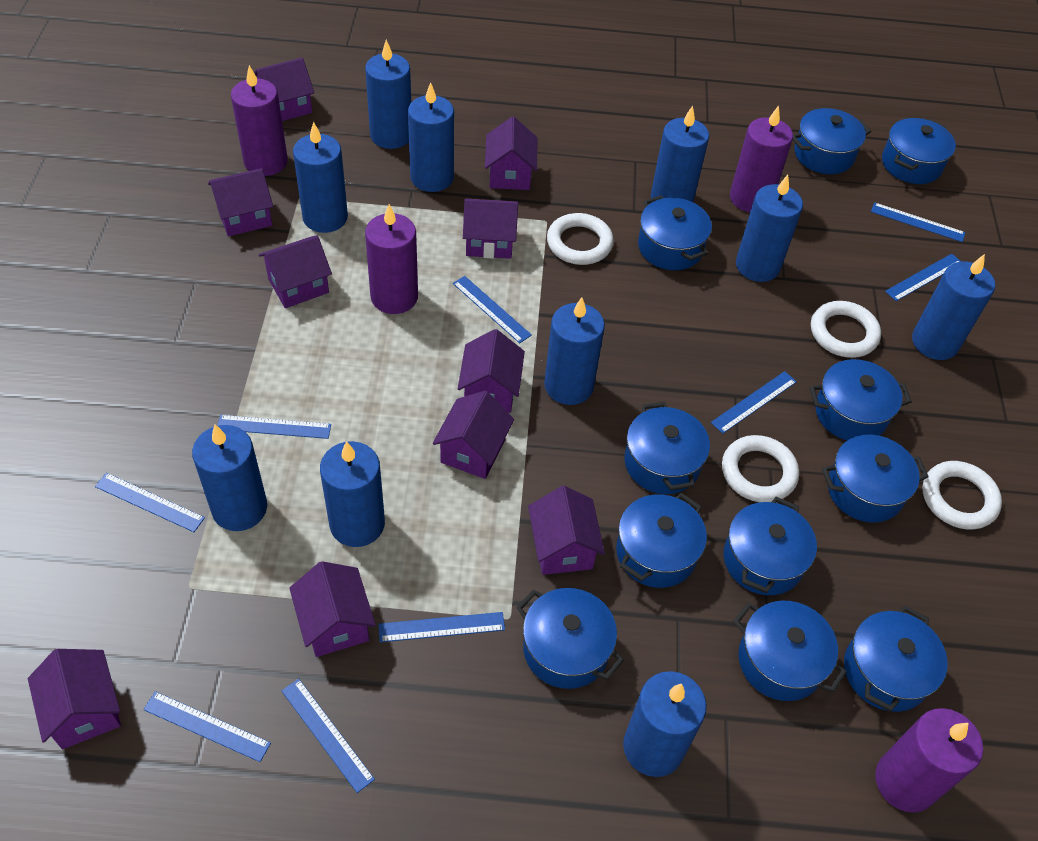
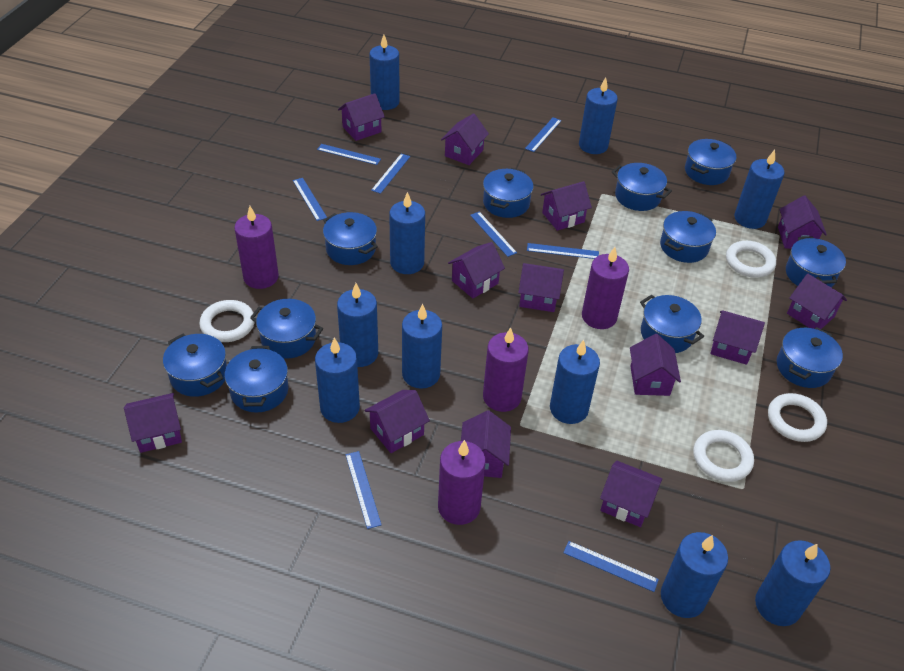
blue ruler: [95,473,205,532] [143,691,271,762] [217,415,331,439] [282,679,375,793] [379,612,505,642] [453,276,532,343] [711,371,797,434] [871,202,965,242] [885,254,961,301] = 9 -> [293,178,327,221] [317,144,381,165] [345,451,382,529] [371,154,410,194] [470,212,517,257] [525,117,562,152] [527,243,599,259] [563,541,659,592] = 8
purple house: [28,649,121,749] [208,168,273,236] [254,58,314,121] [259,235,332,308] [289,561,376,657] [433,391,514,479] [458,329,525,413] [463,199,518,259] [485,116,537,190] [528,486,605,575] = 10 -> [124,393,182,453] [338,93,385,141] [365,390,430,453] [441,113,489,165] [448,242,505,298] [461,410,511,478] [518,263,564,312] [541,181,592,231] [600,461,662,527] [630,334,681,396] [710,310,765,365] [778,196,827,249] [787,274,847,329] = 13

